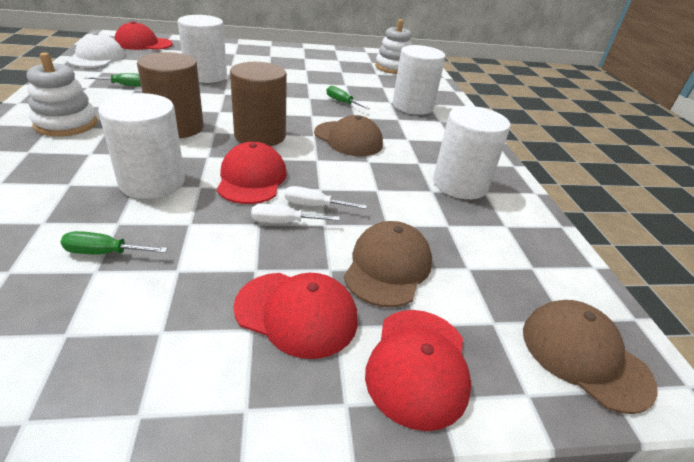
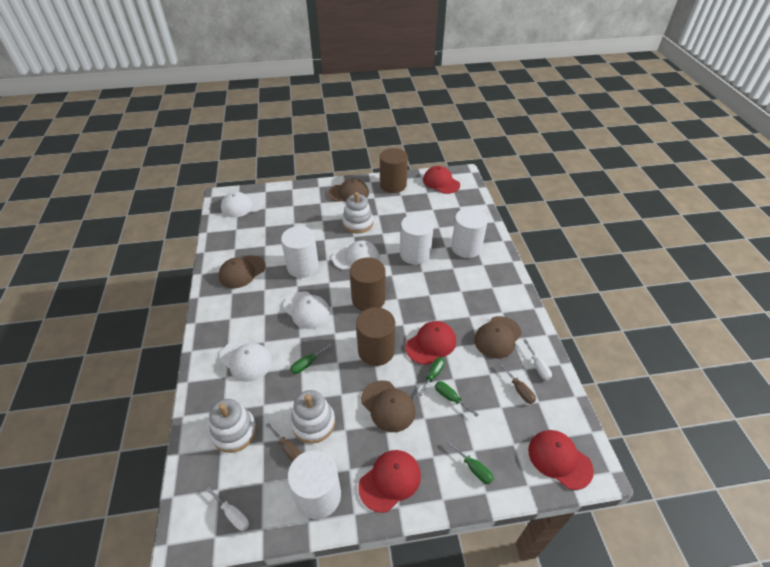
brown cap: [314,115,383,156] [344,221,432,307] [523,300,658,414] = 3 -> [219,255,266,288] [328,179,369,202] [361,380,416,432] [474,316,522,359] = 4
brown cylinder: [137,52,204,138] [230,62,287,146] = 2 -> [350,258,385,311] [356,307,395,366] [380,148,408,193] = 3
brown screwdriver: none = 0 -> [266,423,302,462] [499,363,536,404] = 2
green screwdriver: [61,231,168,254] [84,73,141,87] [327,85,370,109] = 3 -> [290,343,332,374] [417,357,445,397] [435,381,479,417] [447,440,494,484] = 4
white cap: [67,32,125,67] = 1 -> [220,339,272,382] [221,192,264,217] [283,291,330,329] [332,240,379,270] = 4
white stacking toy: [27,52,98,137] [375,19,412,74] = 2 -> [209,399,257,453] [291,390,335,444] [342,192,373,234] = 3

